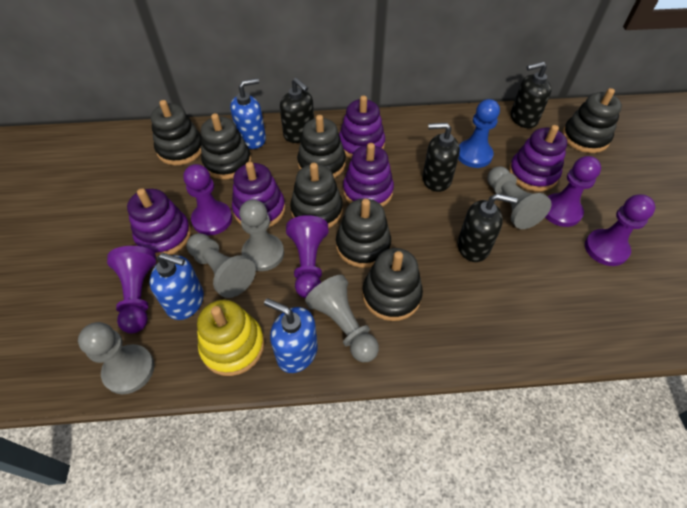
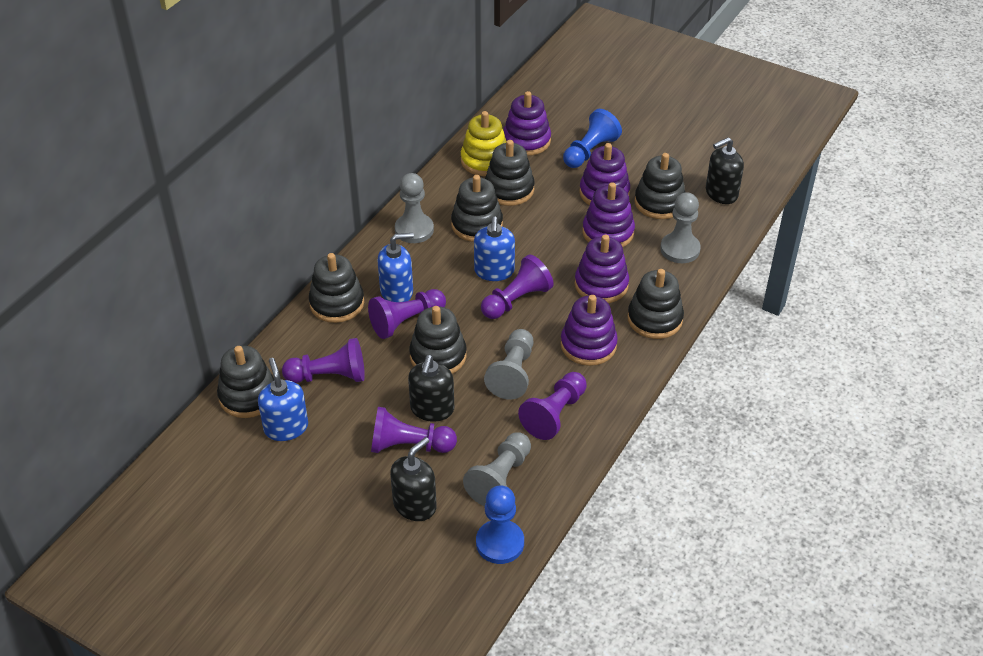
black soap dispenser: [280,78,314,143] [422,123,460,192] [457,193,517,262] [511,62,551,128] = 4 -> [390,437,437,521] [408,355,454,422] [706,137,744,204] = 3
blue pawn: [458,99,500,168] = 1 -> [476,486,524,564] [563,109,622,168] = 2
grey pawn: [78,322,155,394] [186,233,256,298] [239,199,284,271] [305,275,379,362] [487,166,552,229] = 5 -> [395,173,434,243] [463,432,531,506] [484,329,533,400] [660,192,701,263] = 4

